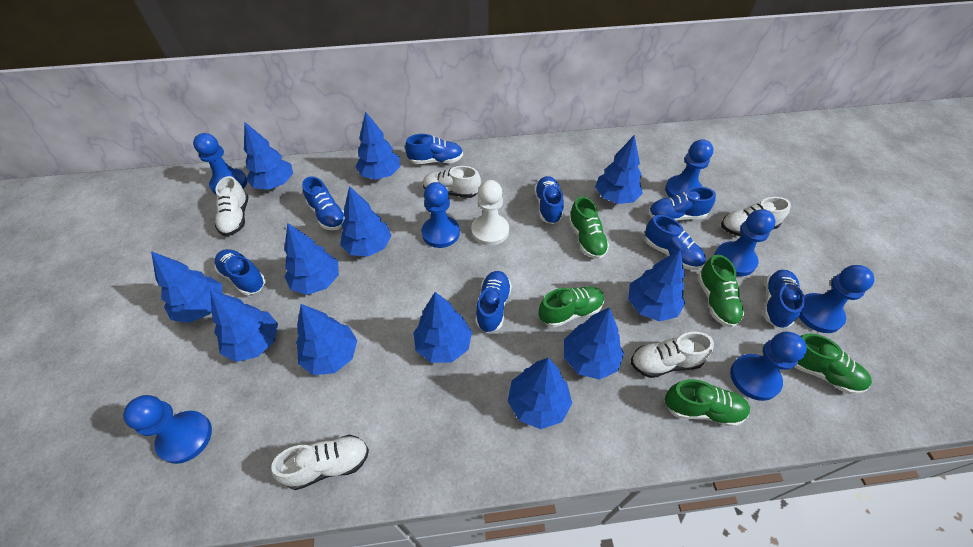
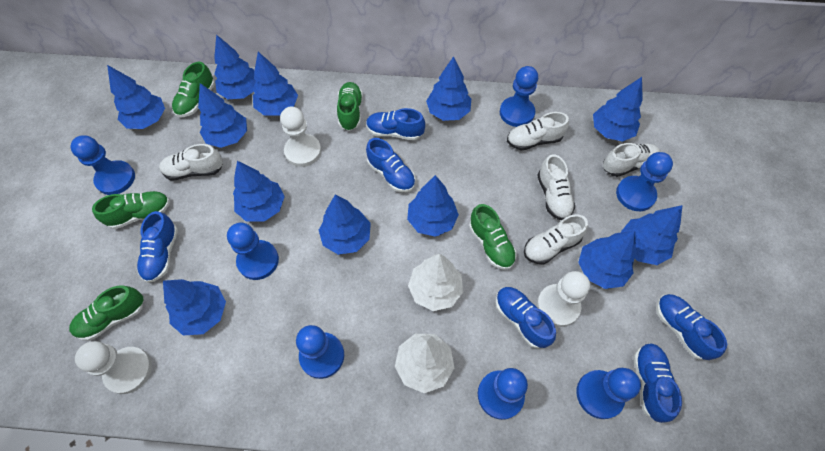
blue shoe: [214,249,266,295] [302,177,345,231] [405,134,463,164] [475,271,512,333] [534,176,564,224] [645,215,706,270] [648,187,716,221] [764,270,805,328] = 8 -> [137,211,178,283] [366,108,425,141] [366,138,416,192] [495,287,556,348] [633,343,682,423] [656,294,727,360] = 6
white pawn: [471,180,509,246] = 1 -> [75,341,152,394] [280,107,321,167] [537,271,590,327] = 3
white tree: none = 0 -> [395,334,454,393] [408,254,463,311] = 2

